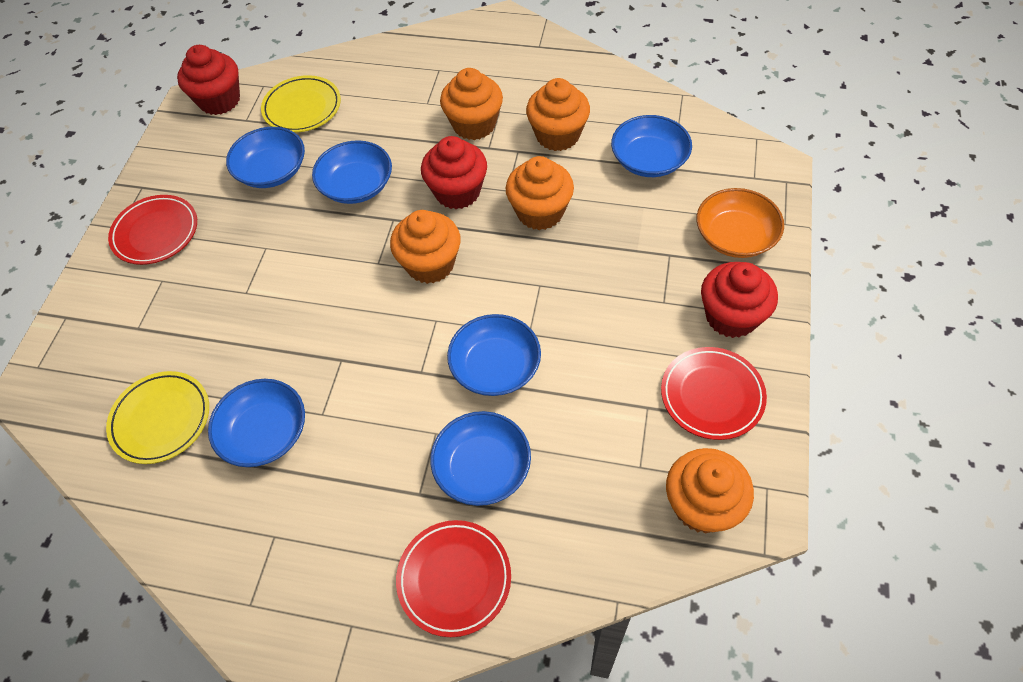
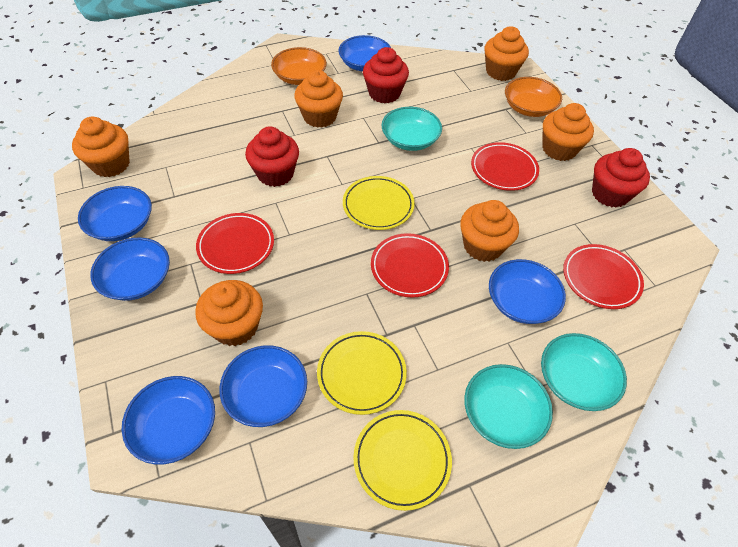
orange bowl: [697,188,784,258] = 1 -> [271,47,327,85] [505,77,562,117] = 2
orange cupcake: [390,210,461,284] [440,68,503,140] [506,156,574,230] [526,78,590,151] [666,448,754,533] = 5 -> [72,117,130,177] [195,280,263,346] [294,70,343,128] [460,200,519,262] [484,26,529,81] [542,103,594,161] = 6
red plate: [108,195,197,265] [396,520,511,637] [661,347,767,440] = 3 -> [196,213,274,274] [371,233,449,297] [471,142,539,191] [563,244,644,309] = 4
turquoise bowl: none = 0 -> [382,107,442,151] [464,364,553,449] [541,333,627,411] = 3
yellow plate: [106,371,209,464] [261,75,341,133] = 2 -> [317,331,407,415] [343,176,415,230] [353,410,452,511] = 3

